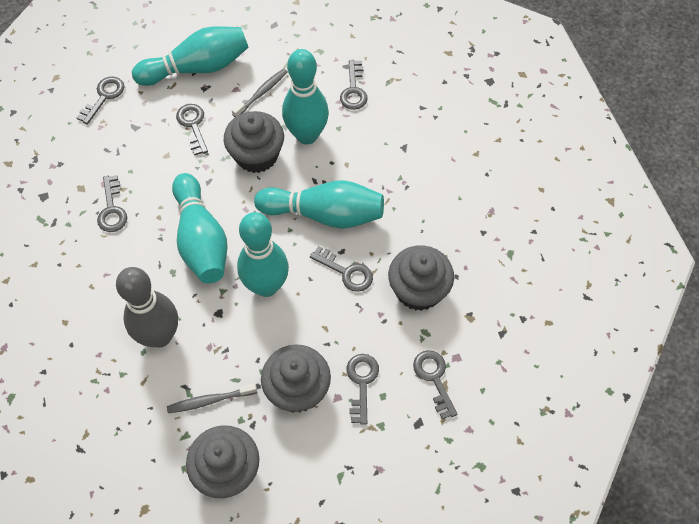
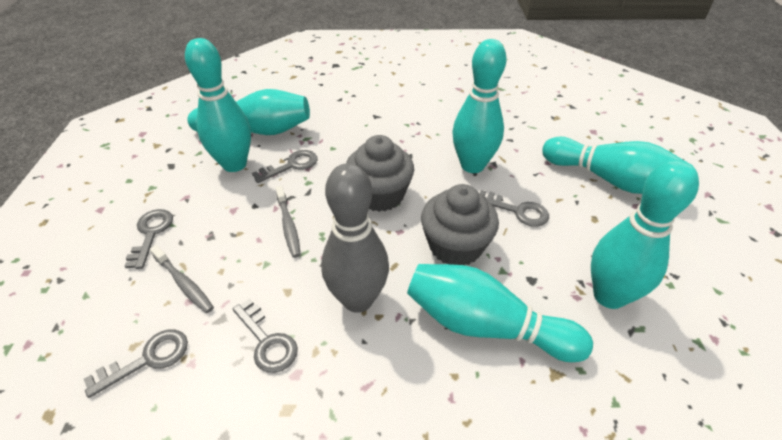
grey cupcake: [186,425,259,498] [224,111,284,173] [261,344,331,413] [388,245,454,311] = 4 -> [346,135,414,212] [421,184,499,265] = 2
grey key: [77,77,125,125] [97,175,127,232] [176,104,208,155] [310,246,373,292] [340,60,368,110] [347,354,379,425] [413,350,458,419] = 7 -> [84,329,188,398] [124,209,173,269] [233,299,298,373] [252,150,318,183] [480,190,549,227] = 5
turquoise bowling pin: [132,26,249,86] [172,173,228,284] [237,212,289,297] [254,180,384,229] [282,49,329,144] = 5 -> [185,38,251,172] [187,89,310,135] [407,264,593,362] [452,39,507,173] [542,137,693,194] [591,160,699,309] = 6

